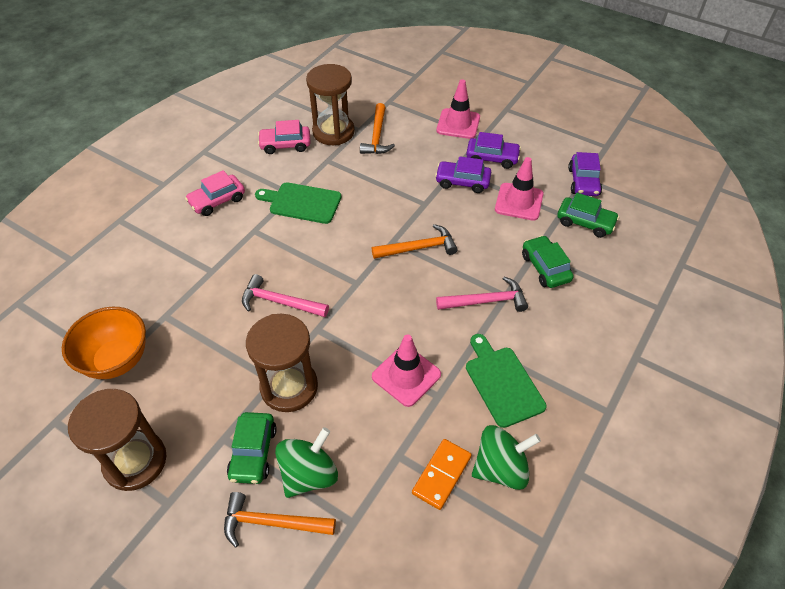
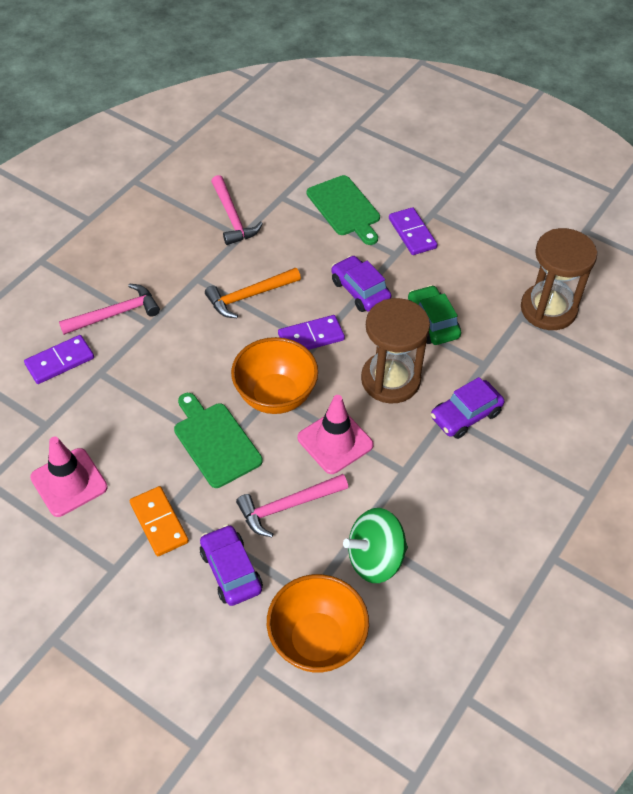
brown hourglass: [68,389,166,491] [246,314,318,412] [306,64,355,145] = 3 -> [361,298,430,403] [521,228,597,330] = 2
green car: [227,412,277,484] [522,235,574,288] [557,193,619,238] = 3 -> [408,285,461,345] = 1
green spinning top: [275,427,338,498] [472,425,541,490] = 2 -> [343,508,408,583] = 1
orange bowl: [62,307,146,379] = 1 -> [231,337,318,414] [267,574,369,673] = 2
orange hammer: [224,492,336,547] [360,103,395,154] [372,224,458,259] = 3 -> [205,268,301,318] = 1
pink car: [185,170,245,216] [258,120,311,154] = 2 -> none = 0
pink hammer: [242,274,329,317] [436,277,528,312] = 2 -> [59,284,160,335] [211,175,263,245] [236,474,348,537] = 3
pink traffic cone: [372,334,441,407] [436,79,480,139] [495,157,544,221] = 3 -> [30,436,108,517] [298,395,374,474] = 2
purple domino: none = 0 -> [24,335,94,384] [278,315,345,350] [389,207,438,255] = 3

